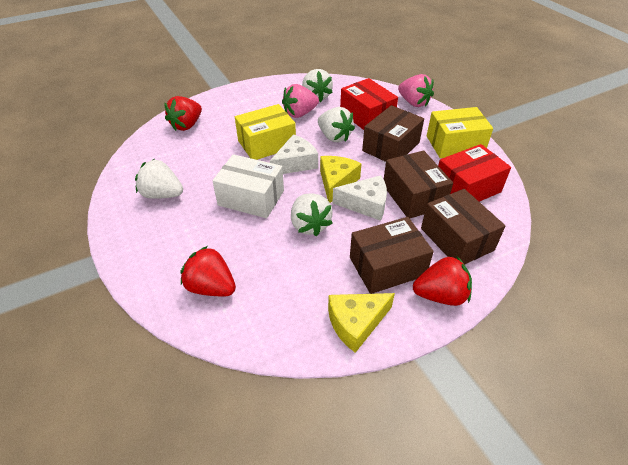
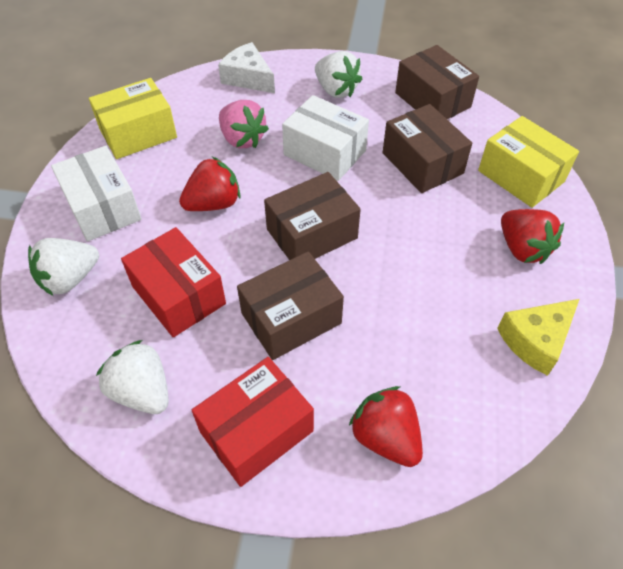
pink strawberry: [282,84,319,118] [398,74,434,107] = 2 -> [219,100,269,148] = 1
white box: [212,154,284,218] = 1 -> [51,146,142,241] [282,95,369,181] = 2
white cheese: [270,134,318,174] [332,175,387,221] = 2 -> [218,42,275,93] = 1
white strawberry: [135,159,183,199] [291,193,333,237] [302,69,333,102] [318,107,355,142] = 4 -> [28,238,99,296] [96,340,169,414] [315,51,362,98] = 3
yellow cheese: [320,156,362,203] [328,293,395,353] = 2 -> [497,299,579,376] = 1

